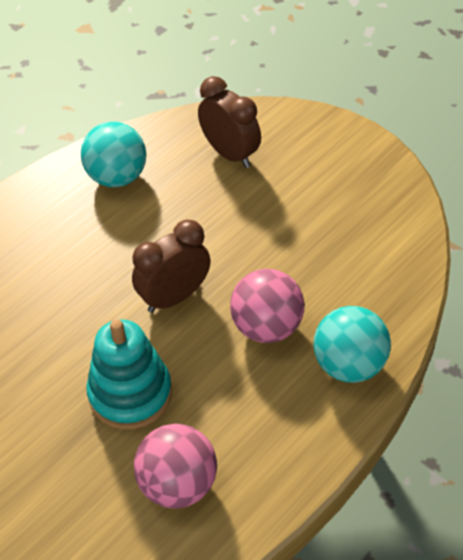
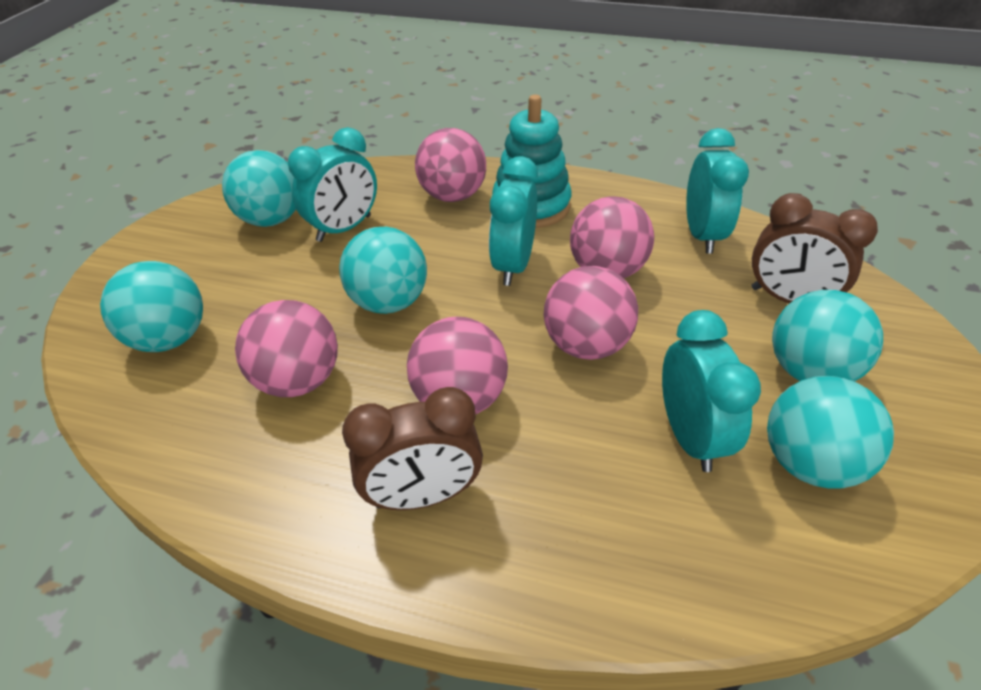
pink ball: [134,424,217,509] [230,269,305,343] = 2 -> [235,300,338,397] [407,317,508,415] [415,128,486,202] [544,266,638,360] [570,197,654,278] = 5
turquoise ball: [81,122,146,187] [313,306,391,383] = 2 -> [100,261,203,352] [222,150,296,227] [339,227,427,314] [767,376,894,488] [772,290,883,382] = 5
turquoise clock: none = 0 -> [288,127,377,242] [489,156,538,286] [662,310,761,472] [686,128,749,254] = 4

